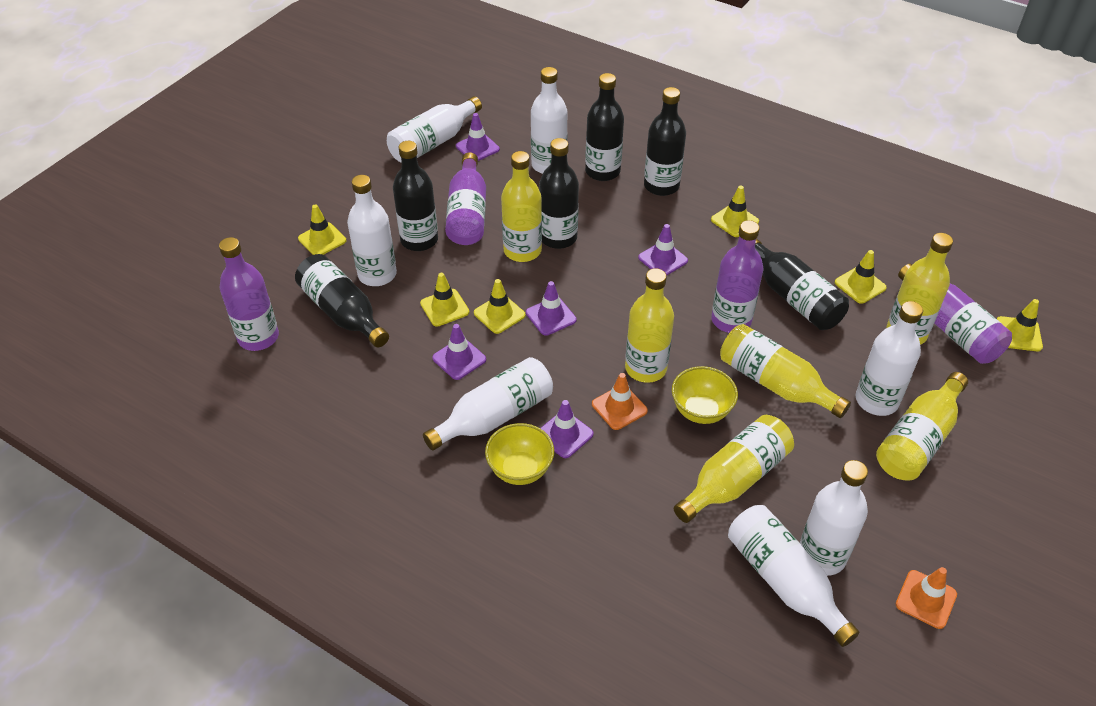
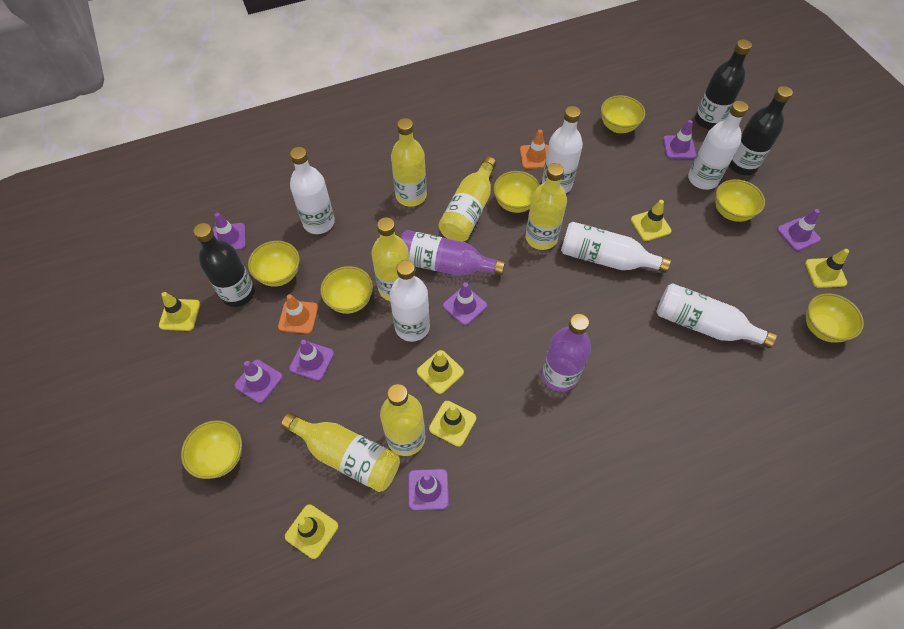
black bottle: [295,254,389,347] [393,141,438,251] [539,138,579,249] [585,73,624,181] [644,87,686,196] [755,238,849,330] = 6 -> [193,223,255,307] [695,39,752,129] [729,86,793,175] = 3
purple bottle: [219,237,279,351] [445,152,486,245] [711,220,763,333] [898,264,1012,364] = 4 -> [401,230,505,276] [542,314,591,392] = 2
purple traffic cone: [432,324,486,380] [456,113,500,161] [526,281,577,336] [540,400,594,458] [638,224,688,276] = 5 -> [213,213,246,250] [234,360,283,403] [289,340,334,381] [408,469,449,511] [443,283,487,326] [663,120,696,159] [777,209,821,251] = 7
white bottle: [347,175,397,286] [387,96,482,163] [423,357,553,450] [531,67,567,174] [728,505,859,647] [800,460,868,576] [856,301,923,416] = 7 -> [290,147,335,234] [389,260,430,342] [542,106,583,193] [561,222,671,273] [657,283,777,348] [688,101,748,190] = 6
yellow bowl: [485,423,554,485] [672,366,738,424] = 2 -> [181,420,242,479] [248,241,300,287] [320,266,373,314] [493,171,540,213] [601,95,645,133] [715,179,765,222] [806,293,864,343] = 7

